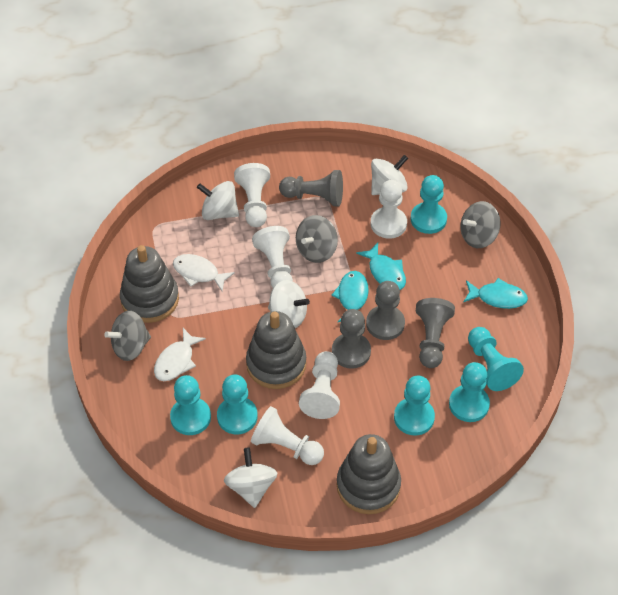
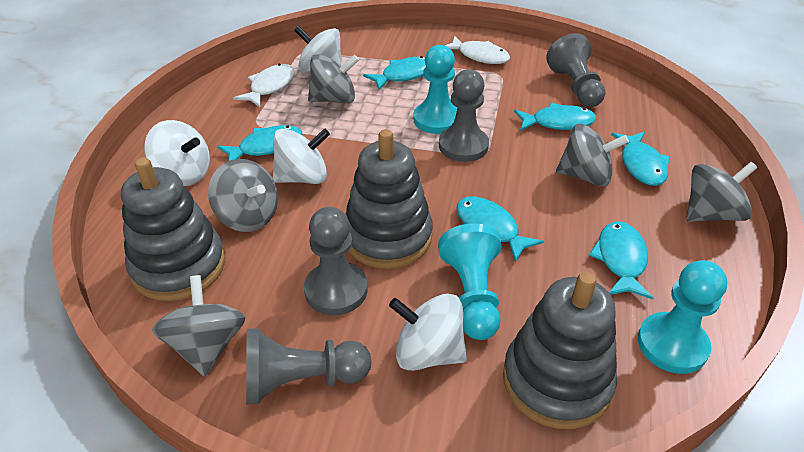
grey spinning top: [104,311,151,361] [296,215,338,263] [460,201,501,248] = 3 -> [152,275,246,377] [208,159,278,232] [308,54,359,103] [556,124,629,187] [687,162,757,222] = 5
turquoise fish: [331,271,369,324] [356,243,406,290] [463,278,528,309] = 3 -> [217,125,302,161] [363,56,426,90] [456,197,544,263] [514,103,596,131] [589,221,653,300] [611,131,670,186] = 6
turquoise pawn: [170,375,211,435] [217,375,258,434] [394,376,435,436] [410,175,447,234] [449,362,490,422] [468,327,524,391] = 6 -> [413,45,457,134] [438,223,502,340] [638,260,727,374] = 3
white pawn: [234,163,270,227] [251,406,324,465] [252,226,293,288] [299,351,340,419] [371,180,407,239] = 5 -> none = 0

